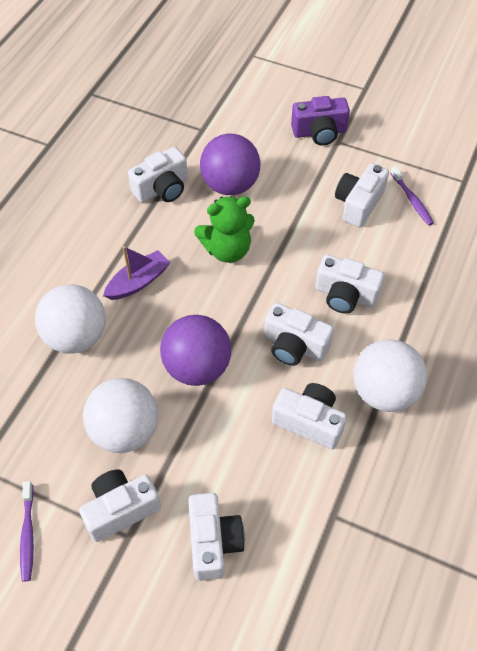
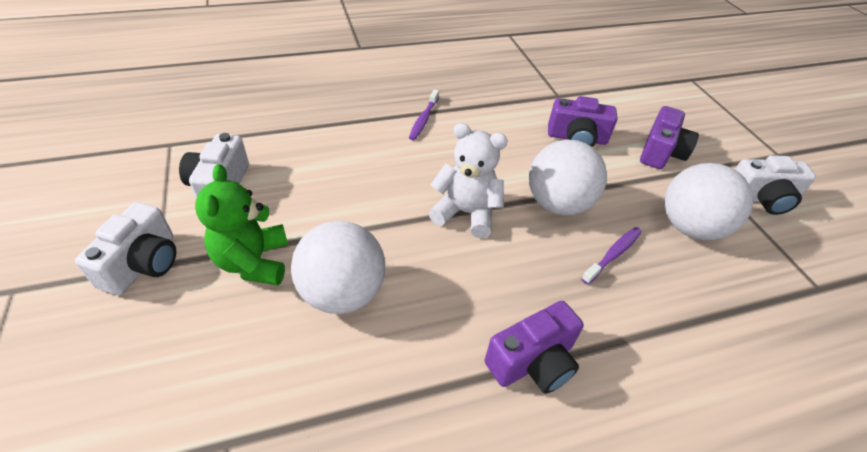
purple ball: [160,315,231,386] [200,134,260,195] = 2 -> none = 0
purple boat: [103,246,170,300] = 1 -> none = 0
purple camera: [291,96,350,146] = 1 -> [485,301,584,394] [548,96,618,147] [640,106,699,169] = 3
white camera: [79,470,161,542] [128,147,188,203] [188,493,245,581] [264,303,334,366] [272,383,347,449] [315,255,384,314] [335,163,389,227] = 7 -> [75,202,176,295] [179,133,249,199] [735,155,816,215] = 3
white teddy bear: none = 0 -> [429,123,508,238] = 1

